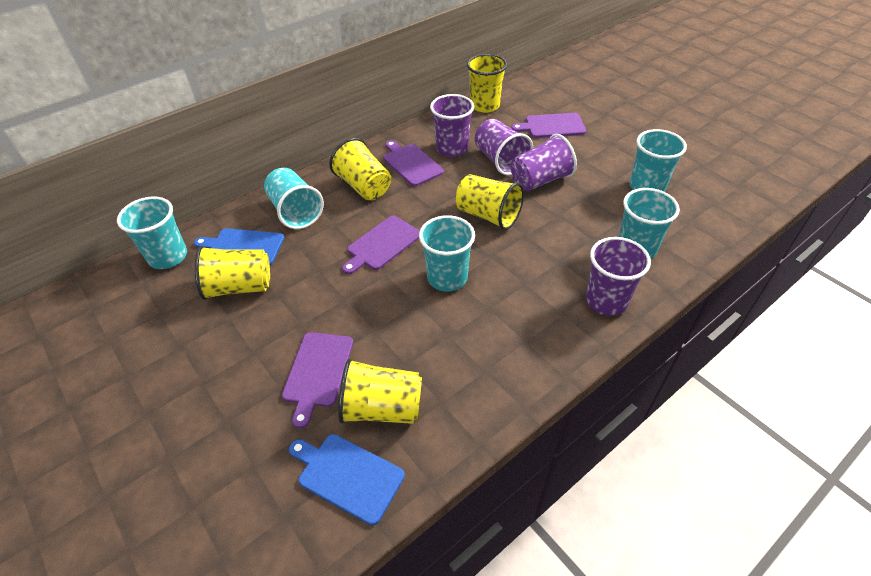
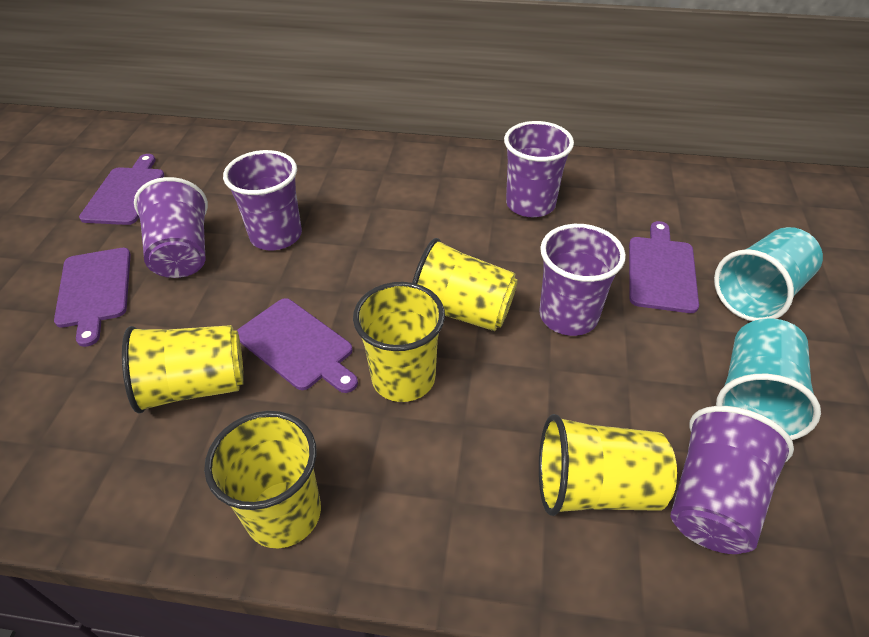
blue cutting board: [194,228,284,265] [289,434,405,525] = 2 -> none = 0
purple cup: [430,94,474,157] [475,119,533,175] [511,134,577,191] [585,237,651,316] = 4 -> [134,177,208,278] [223,150,302,250] [504,121,574,217] [539,224,626,336] [671,406,794,554] = 5
turquoise cup: [117,196,187,269] [264,168,324,229] [419,215,475,291] [618,188,680,259] [630,129,687,192] = 5 -> [714,227,823,321] [716,318,821,440] = 2

